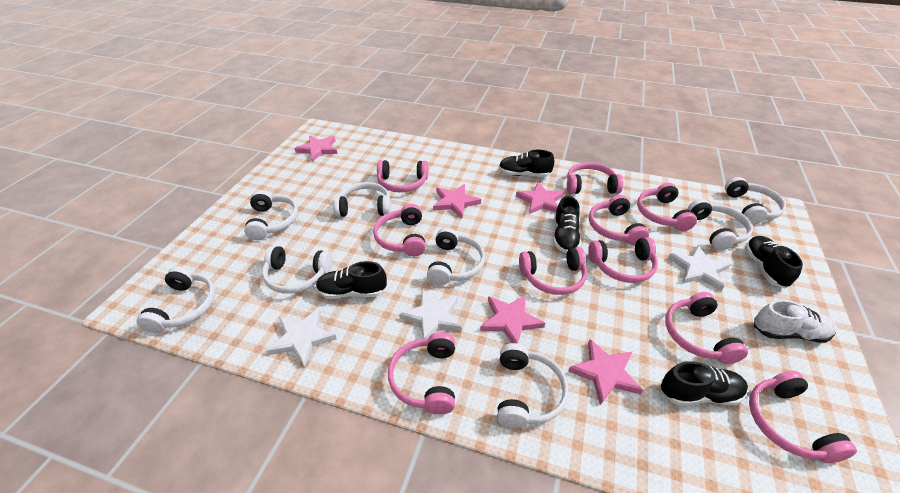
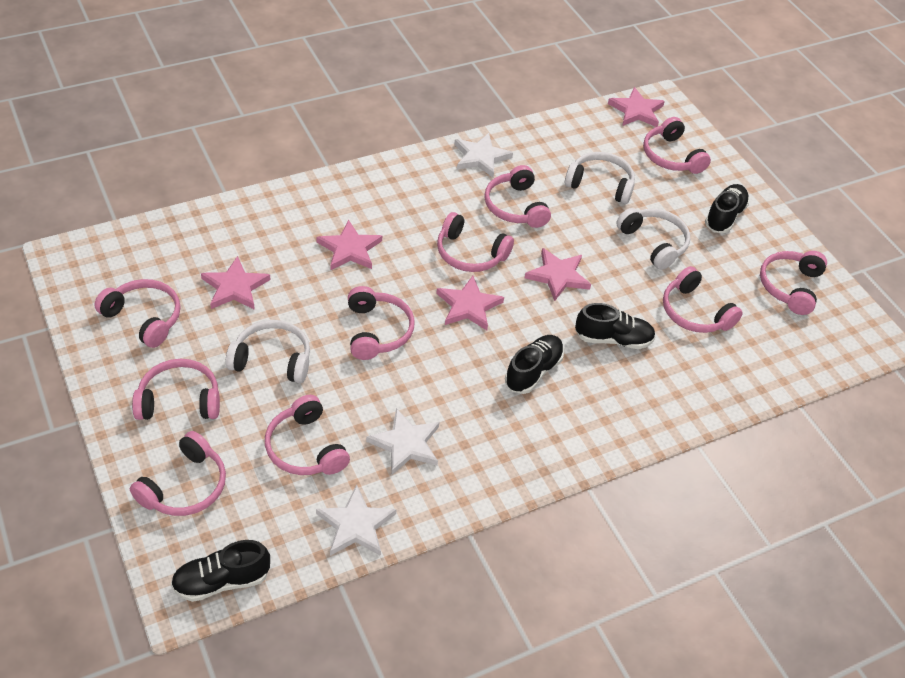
black shoe: [316,261,387,299] [499,150,554,177] [553,196,581,254] [661,361,748,405] [745,236,803,288] = 5 -> [171,540,270,602] [505,335,564,394] [575,303,656,349] [705,184,750,233] = 4
white headphones: [136,267,215,333] [244,191,298,240] [262,246,332,294] [333,182,391,217] [427,228,485,285] [497,343,568,428] [688,199,753,251] [725,177,786,225] = 8 -> [226,320,310,383] [565,152,635,204] [616,208,690,270] = 3
white shoe: [754,300,837,343] = 1 -> none = 0

